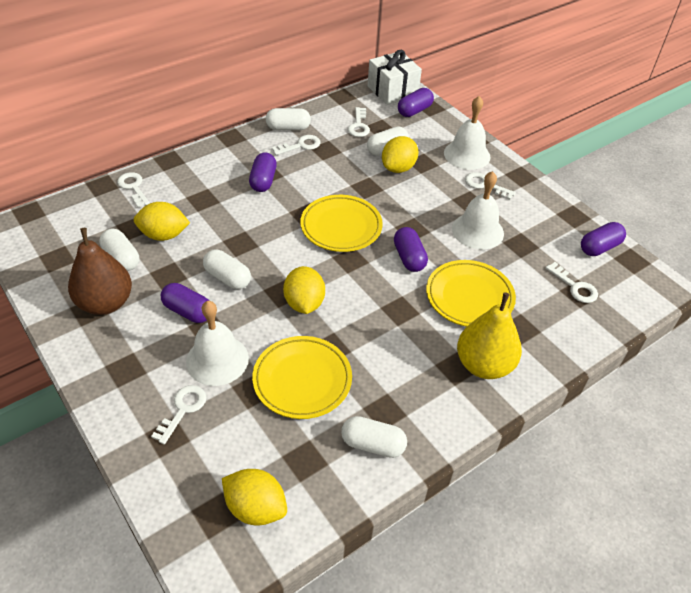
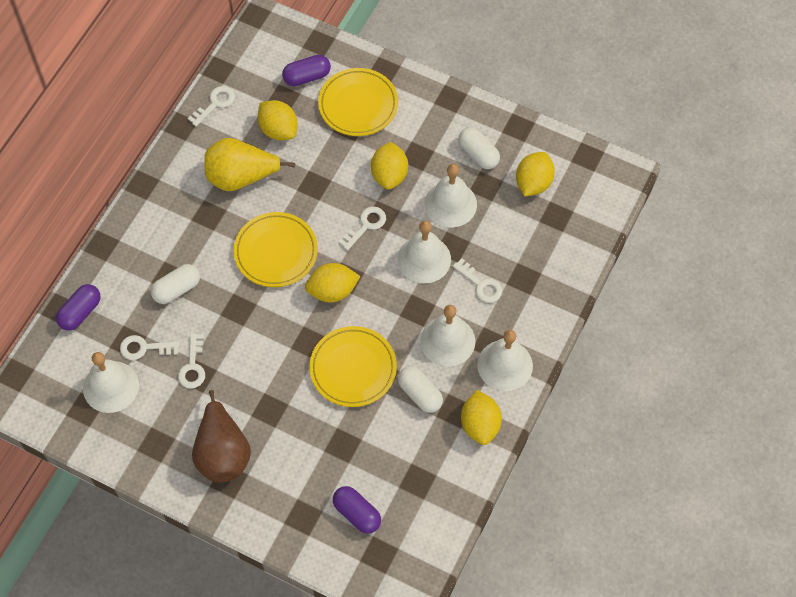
purple capsule: [161,283,210,323] [249,152,277,192] [394,227,428,272] [398,88,434,117] [581,222,626,256] = 5 -> [56,284,101,331] [282,55,331,86] [333,486,381,534] = 3
white bell: [186,301,249,386] [444,96,491,170] [452,171,504,249] = 3 -> [83,352,139,413] [398,220,451,283] [420,305,475,367] [424,164,477,228] [477,330,533,391] = 5
white capsule: [99,229,139,271] [203,249,251,289] [266,108,311,130] [341,416,407,458] [367,126,409,156] = 5 -> [151,264,200,304] [398,366,443,413] [458,127,500,169] = 3
white gift: [368,50,422,105] = 1 -> none = 0
white key: [117,172,150,207] [151,385,206,444] [272,135,320,155] [348,107,370,137] [465,172,516,200] [546,262,598,303] = 6 -> [120,335,180,360] [178,333,205,389] [188,86,235,126] [339,207,386,250] [453,258,502,303] = 5
yellow lemon: [134,202,190,241] [222,469,287,526] [283,266,325,314] [382,136,419,173] = 4 -> [257,100,298,141] [305,263,360,302] [371,142,408,190] [461,390,502,445] [516,152,555,196] = 5

